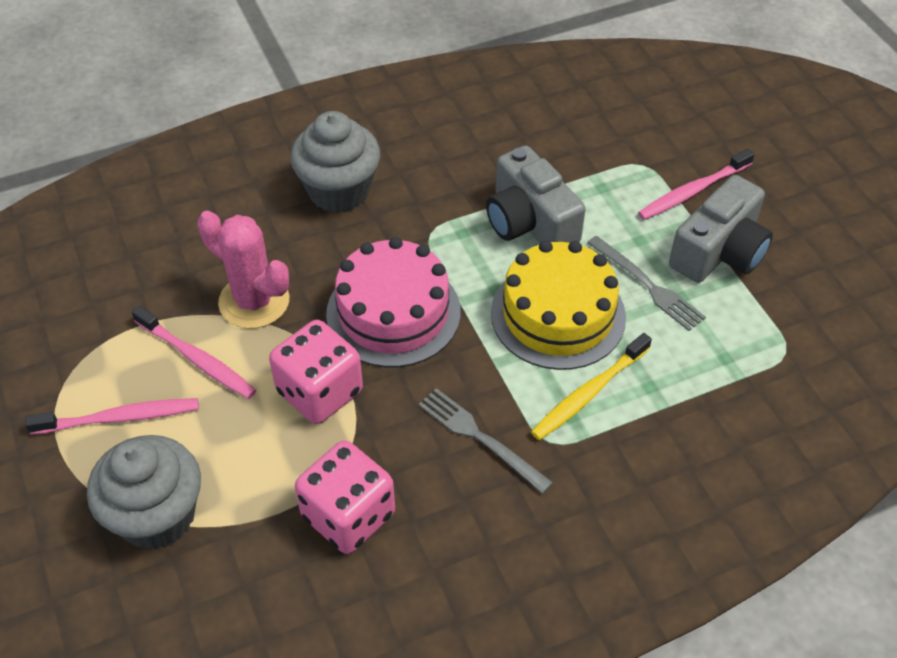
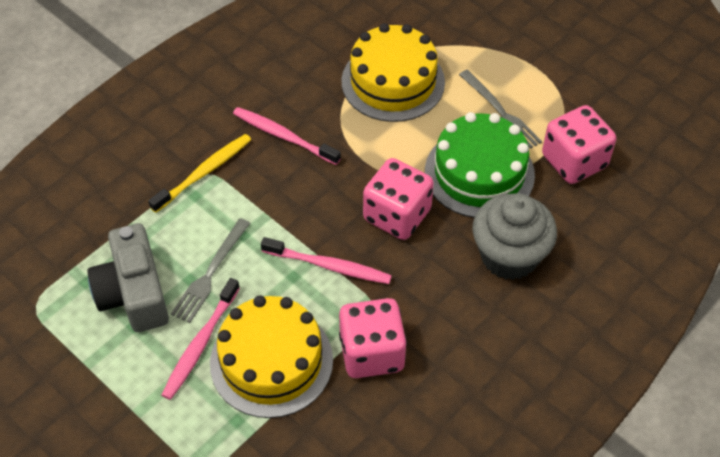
green cake: none = 0 -> [425,112,535,218] = 1
grey camera: [486,145,586,243] [669,175,773,283] = 2 -> [87,223,169,332] = 1
grey cupcake: [87,435,201,550] [290,111,380,213] = 2 -> [472,193,557,280] = 1
pink cactus: [197,211,289,329] = 1 -> none = 0
pink cake: [326,237,461,367] = 1 -> none = 0
pink dice: [269,320,363,424] [295,440,395,554] = 2 -> [339,298,407,378] [363,158,434,240] [542,105,616,184] = 3
yellow cake: [491,240,626,370] = 1 -> [210,295,333,418] [341,23,445,122] = 2

